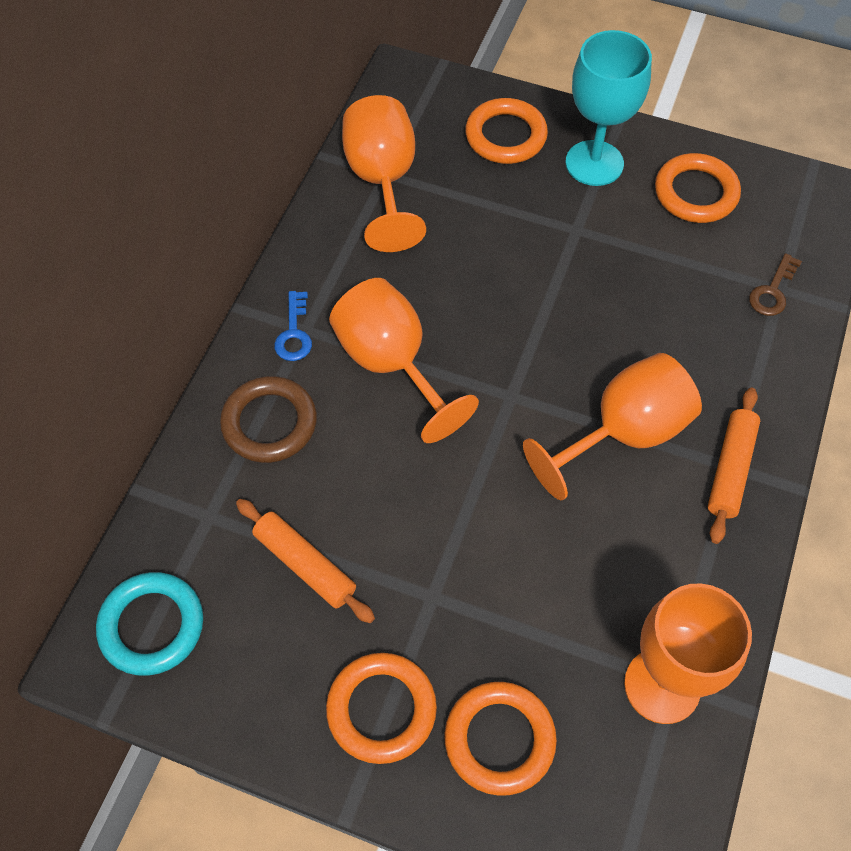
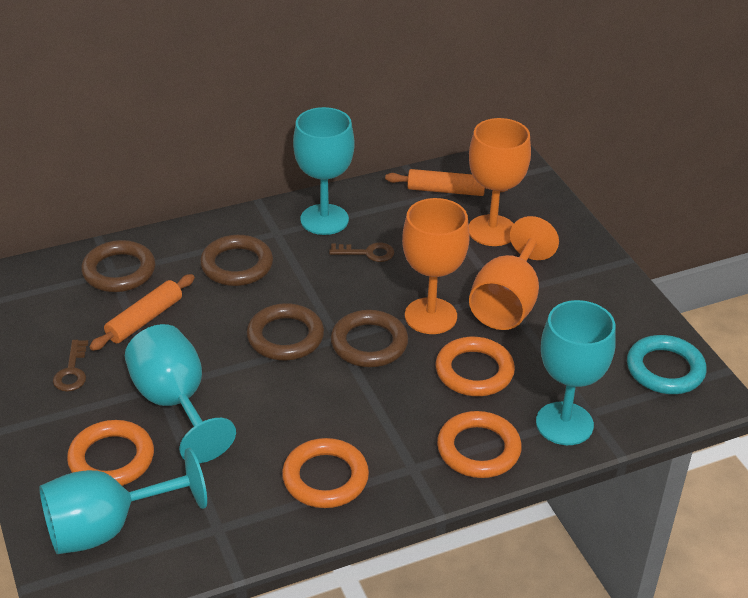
blue key: [274,291,312,361] = 1 -> none = 0
brown key: [749,253,802,316] = 1 -> [53,340,89,392] [329,243,395,262] = 2
brown ring: [220,376,317,463] = 1 -> [81,240,155,292] [200,235,273,286] [247,303,324,361] [331,310,408,367] = 4
orange goblet: [329,278,479,443] [342,95,426,252] [523,353,702,500] [624,583,752,724] = 4 -> [402,198,470,334] [469,118,531,246] [469,216,559,330] = 3
turquoise goblet: [565,30,652,186] = 1 -> [39,448,207,554] [125,324,236,463] [293,107,355,235] [536,300,616,445] = 4

